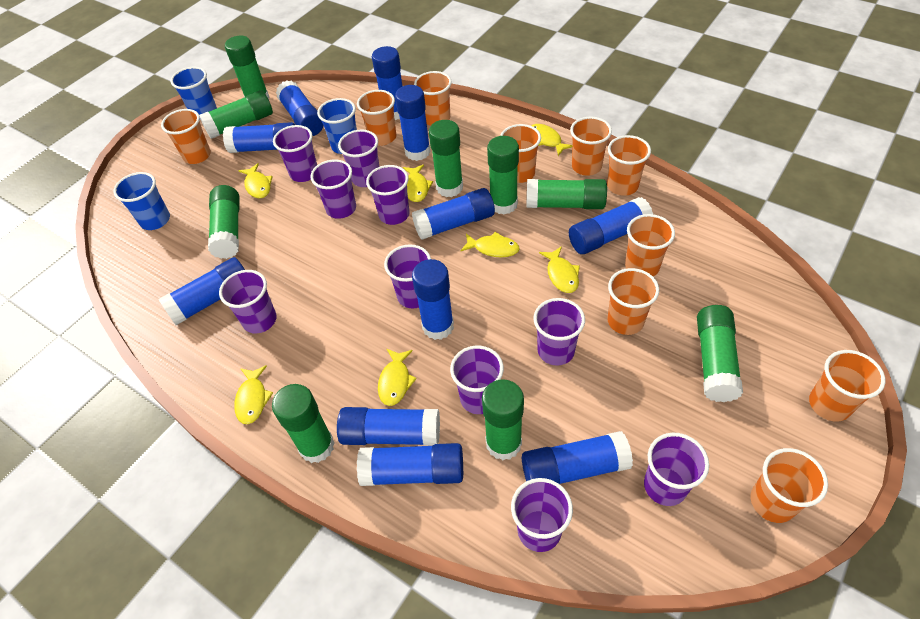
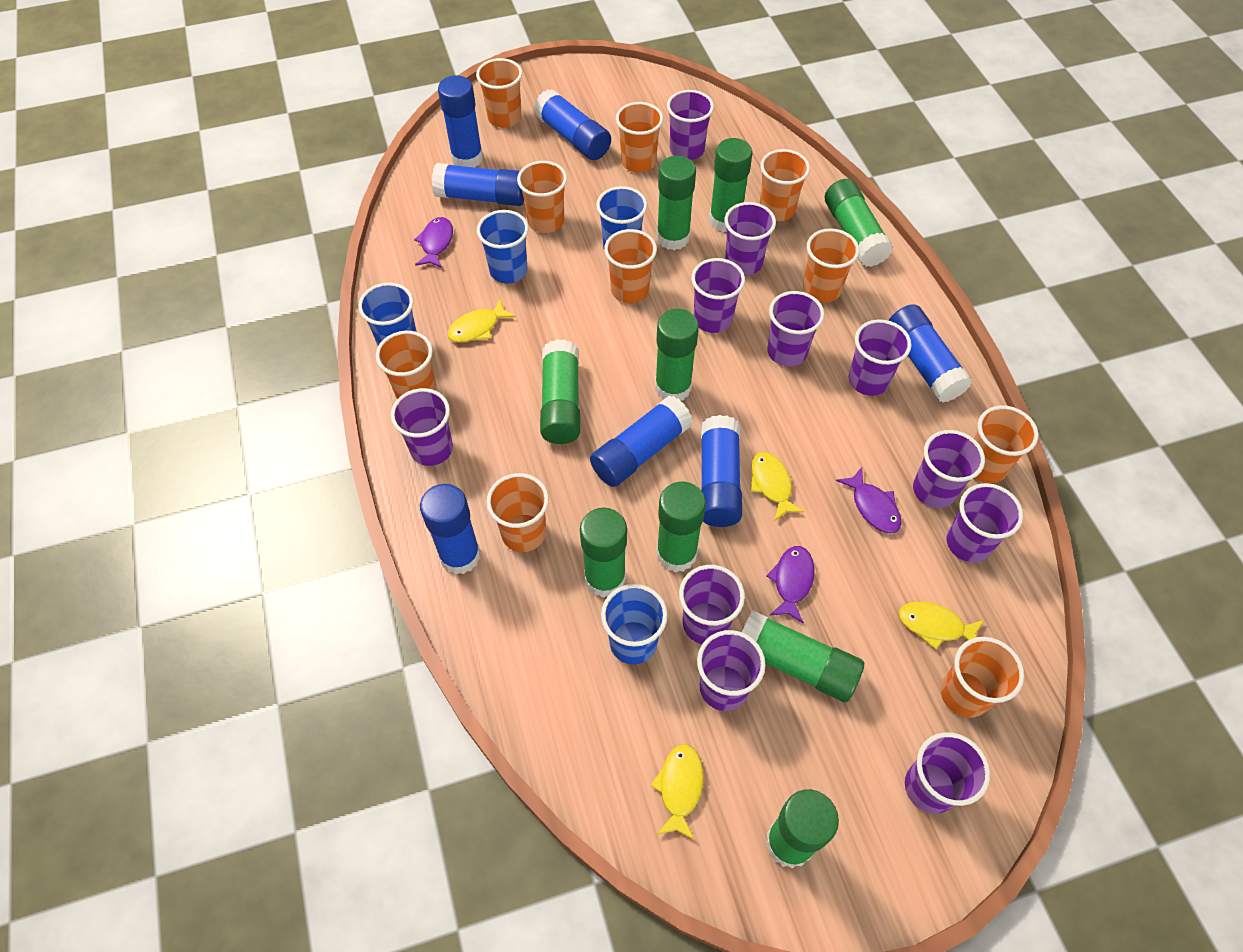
blue cup: [113,172,170,230] [171,67,217,115] [317,98,357,154] = 3 -> [358,282,417,346] [477,210,528,283] [596,186,647,249] [601,584,668,665] = 4
blue glue stick: [158,257,245,325] [223,122,296,153] [276,80,324,136] [337,407,440,446] [357,443,463,486] [372,46,402,120] [395,85,431,161] [412,188,495,240] [412,259,454,340] [522,431,633,484] [569,197,653,254] = 11 -> [420,484,481,574] [432,163,524,206] [438,75,483,167] [534,89,611,160] [590,395,693,487] [701,415,742,527] [888,304,972,403] = 7
purple cup: [219,270,277,334] [273,125,317,182] [310,159,356,219] [338,130,380,187] [366,165,410,225] [384,244,431,309] [450,346,504,414] [511,478,573,552] [533,298,585,366] [644,433,709,506] = 10 -> [391,388,453,466] [667,90,714,160] [679,565,745,644] [691,258,745,333] [697,630,766,711] [724,202,776,275] [767,291,824,367] [848,319,912,396] [905,732,990,814] [913,430,985,508] [947,483,1023,562] = 11
purple fish: none = 0 -> [414,217,453,268] [766,546,815,624] [836,467,901,533] = 3
yellow fish: [234,365,273,424] [239,163,273,198] [378,349,417,406] [403,164,433,202] [460,232,520,257] [532,124,572,156] [539,246,580,293] = 7 -> [447,298,516,343] [650,744,703,840] [750,452,804,521] [899,602,984,650] = 4

